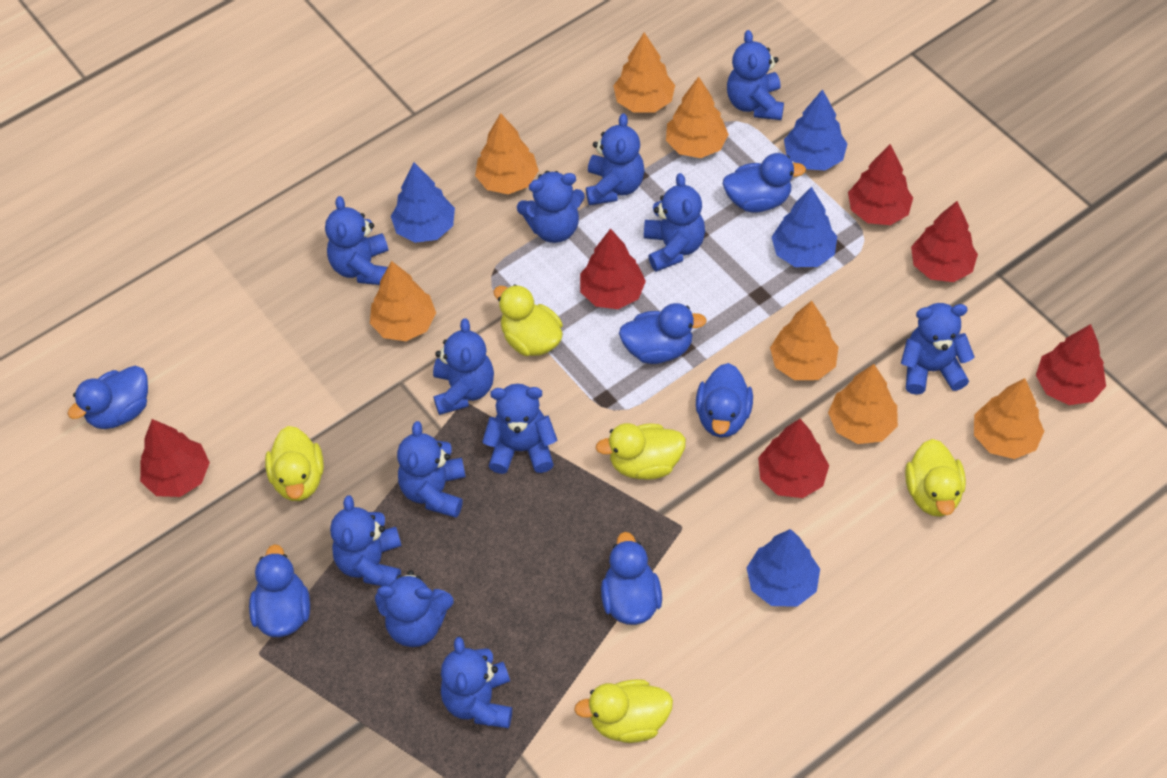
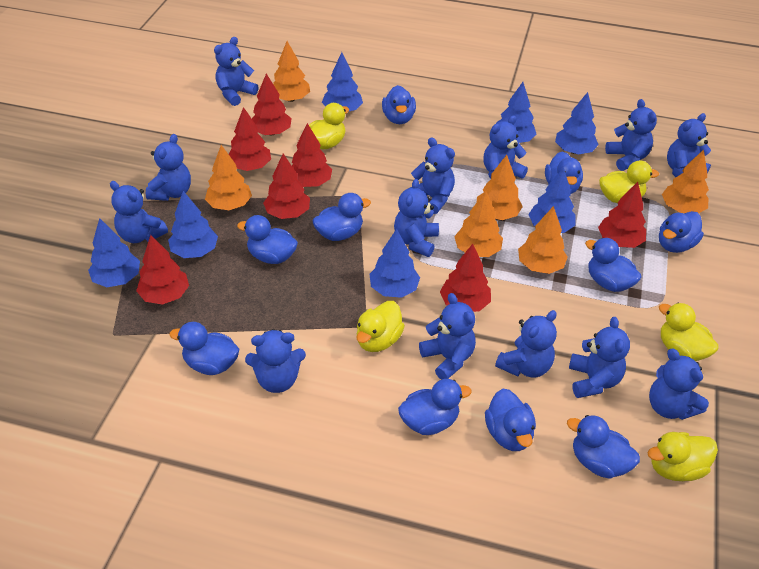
blue duck: [67,366,148,429] [249,544,310,637] [601,532,662,625] [619,303,707,364] [696,363,753,438] [723,153,806,213] = 6 -> [169,322,239,375] [237,215,298,264] [313,193,371,241] [382,85,416,124] [398,379,472,435] [485,388,536,451] [545,151,583,194] [567,415,640,479] [585,238,641,292] [659,211,704,253] = 10
blue teddy bear: [325,196,389,285] [330,495,402,586] [375,570,454,647] [397,421,466,518] [433,318,494,415] [441,637,512,728] [482,384,557,474] [517,171,585,243] [586,113,644,205] [644,173,705,272] [727,30,784,120] [901,303,975,395] = 12 -> [110,181,168,243] [146,134,191,201] [214,37,259,106] [245,329,306,393] [394,179,439,257] [408,137,455,214] [419,293,476,380] [483,115,528,179] [495,310,557,378] [569,317,630,398] [605,99,657,171] [649,348,709,420] [667,113,711,177] = 13
blue tree: [391,162,455,243] [747,529,820,607] [772,187,837,267] [784,89,848,170] = 4 -> [88,218,140,287] [168,191,218,258] [322,52,363,112] [370,229,420,298] [497,82,536,143] [528,168,576,233] [555,92,599,154] = 7
orange tree: [370,261,436,341] [475,113,539,194] [613,32,675,113] [666,77,729,158] [770,301,838,380] [828,364,898,444] [974,378,1044,459] = 7 -> [205,145,252,210] [273,41,310,102] [454,191,503,257] [477,155,523,220] [518,206,568,274] [662,150,709,213] = 6
red tree: [140,419,210,497] [580,228,646,309] [758,419,829,498] [848,144,913,225] [911,201,978,282] [1036,324,1106,405] = 6 -> [136,235,189,305] [229,107,271,171] [252,73,292,136] [263,154,310,219] [292,123,332,187] [440,244,491,312] [598,182,646,248] = 7

